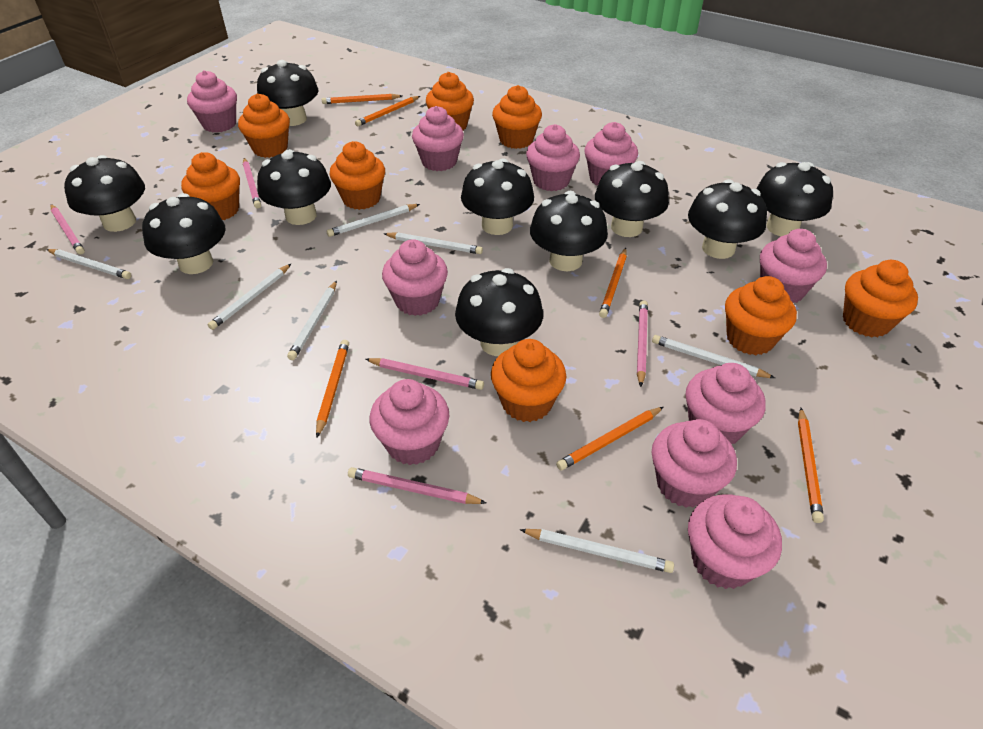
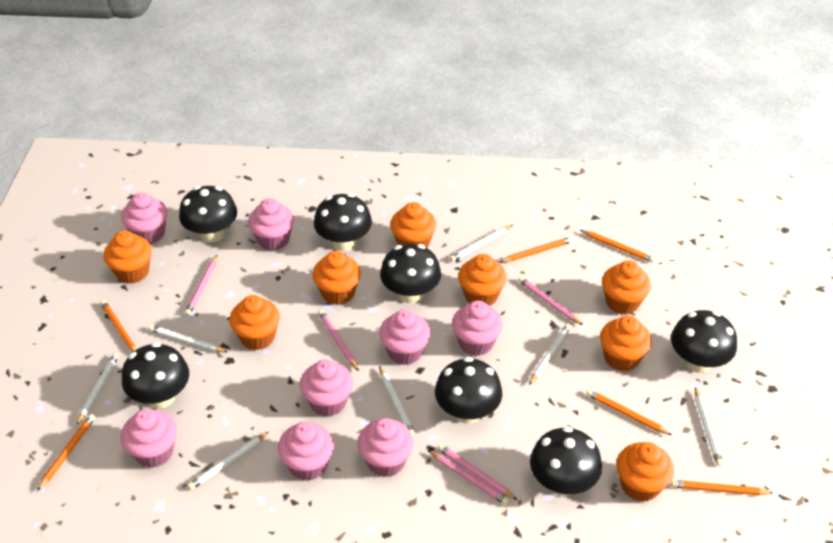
black mushroom: [64,155,145,232] [142,193,226,274] [257,60,318,126] [257,149,331,225] [455,268,543,356] [461,158,534,235] [530,191,608,271] [595,161,669,237] [688,179,767,259] [756,162,833,236] = 10 -> [122,342,189,408] [179,186,237,243] [314,193,372,251] [380,244,441,303] [435,357,502,424] [530,426,602,496] [671,310,737,373] = 7
pink cupcake: [187,70,237,133] [369,379,449,465] [382,239,448,316] [412,106,464,171] [526,124,580,191] [584,122,638,185] [651,419,737,508] [685,363,766,444] [688,494,782,589] [760,229,827,303] = 10 -> [121,193,167,244] [121,409,177,468] [248,198,294,250] [278,422,334,481] [300,360,353,417] [358,418,413,477] [379,309,430,365] [452,301,503,356] = 8

